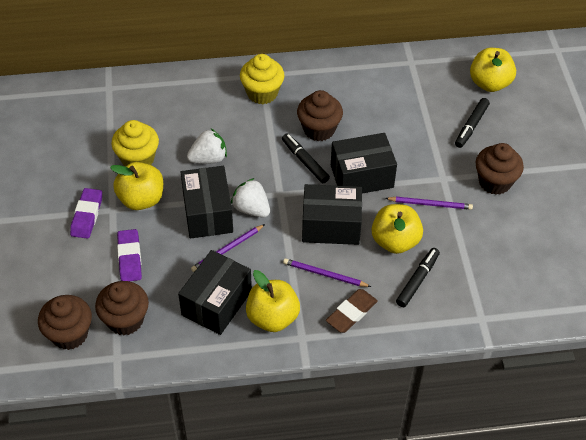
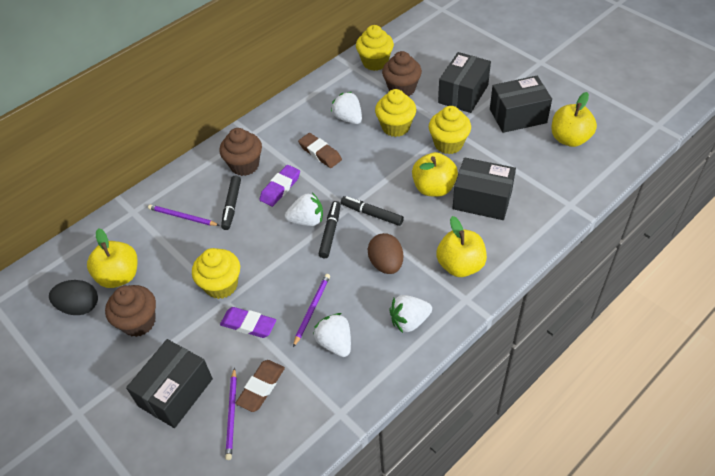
black egg: none = 0 -> [49,280,98,315] = 1
brown cupcake: [38,295,92,350] [95,281,149,335] [297,90,343,141] [476,143,524,195] = 4 -> [105,285,156,337] [219,128,262,176] [382,51,422,96] = 3
brown egg: none = 0 -> [368,233,403,274] = 1
brown eraser: [326,289,378,333] = 1 -> [236,360,285,412] [298,133,342,168] = 2
white strawberry: [187,129,227,164] [231,178,270,218] = 2 -> [285,192,323,226] [313,313,351,357] [331,92,362,124] [389,295,432,333] = 4
yellow cupcake: [111,120,159,167] [240,54,284,104] = 2 -> [192,248,240,299] [356,25,394,71] [375,89,416,137] [429,106,471,154] = 4

